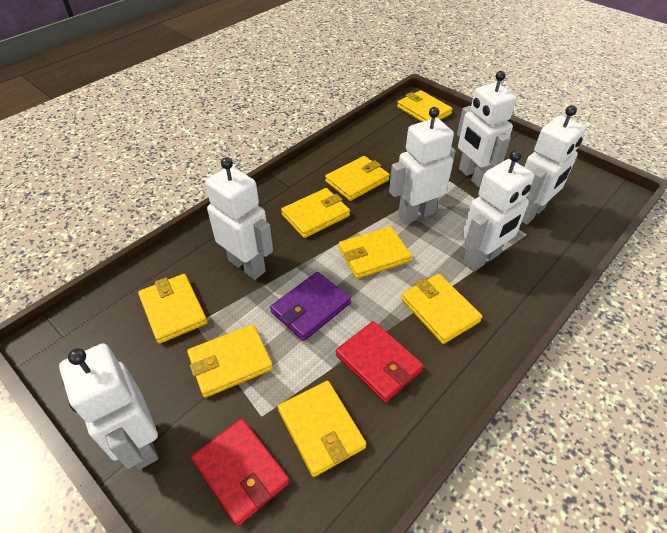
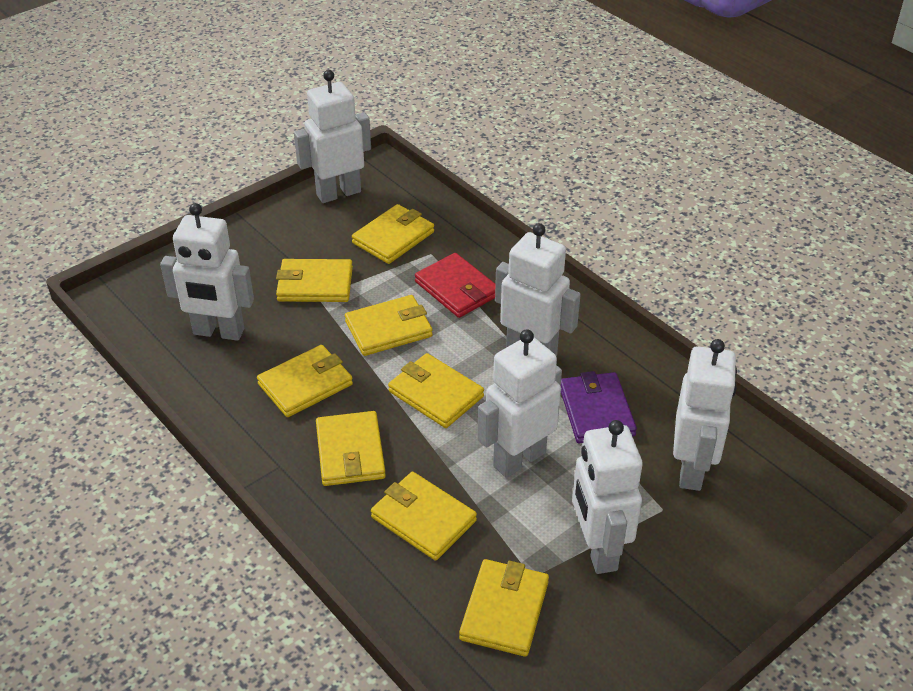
red wallet: [191,419,290,526] [336,321,424,403] = 2 -> [415,253,496,318] = 1

